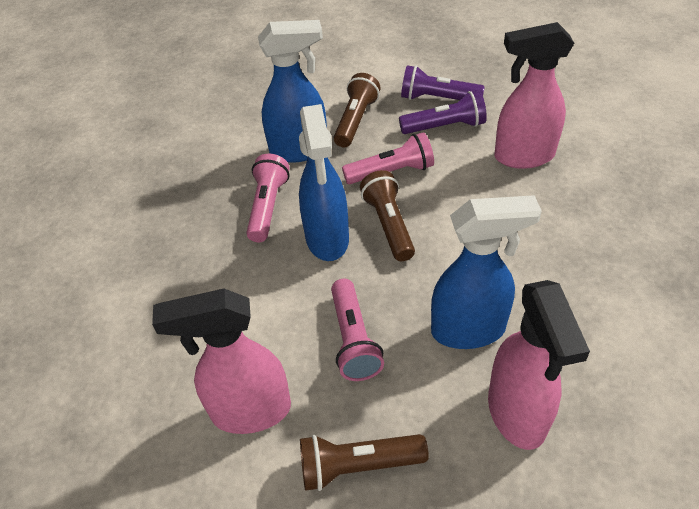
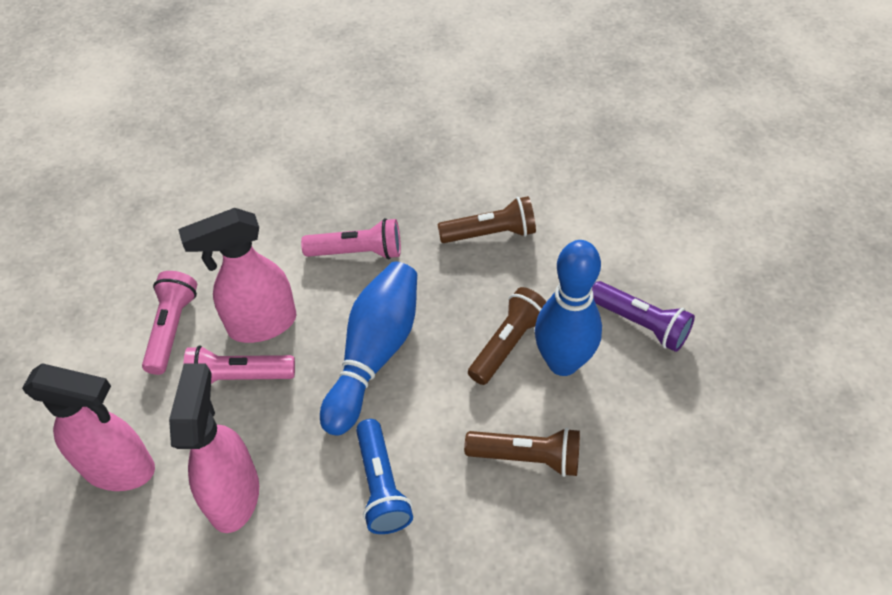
blue bowling pin: none = 0 -> [320,262,417,436] [535,240,602,376] = 2
blue flashlight: none = 0 -> [356,419,413,534] = 1
blue spray bottle: [258,20,327,163] [299,104,349,261] [431,195,542,349] = 3 -> none = 0
purple flashlight: [399,91,487,134] [401,65,485,100] = 2 -> [592,281,695,352] = 1

